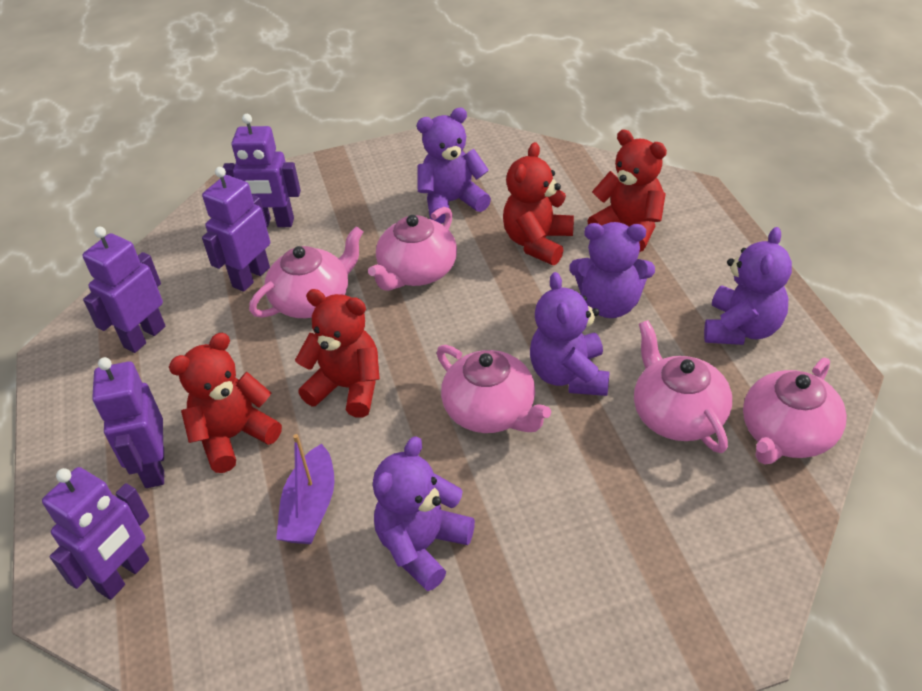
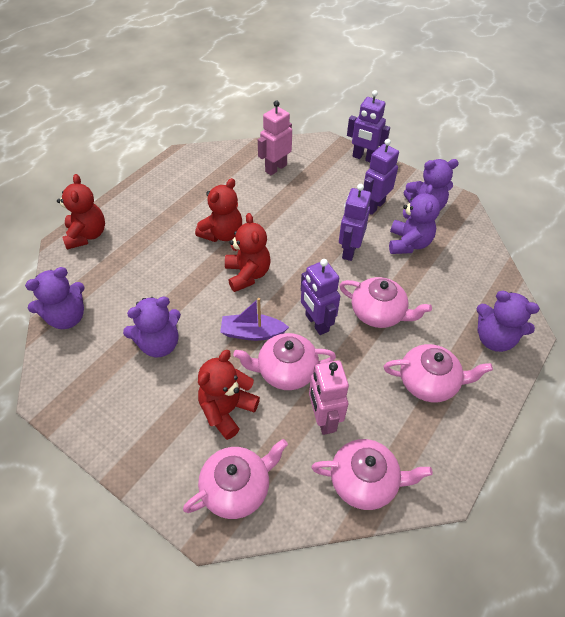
pink robot: none = 0 -> [258,101,292,175] [309,360,349,435] = 2
purple robot: [42,467,149,600] [83,227,165,353] [92,357,164,488] [202,167,270,292] [223,114,301,227] = 5 -> [301,259,340,335] [339,184,371,261] [347,90,390,162] [363,139,399,215] = 4

